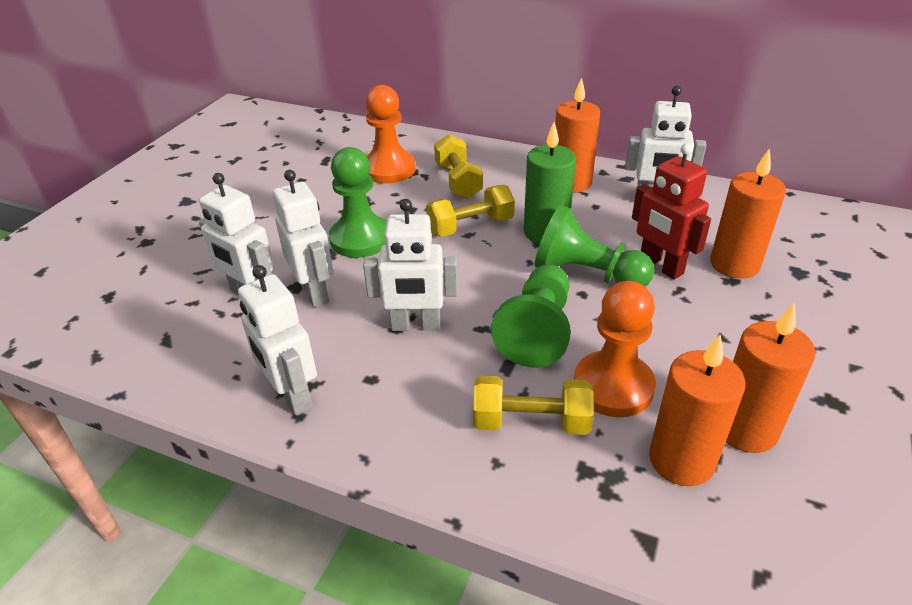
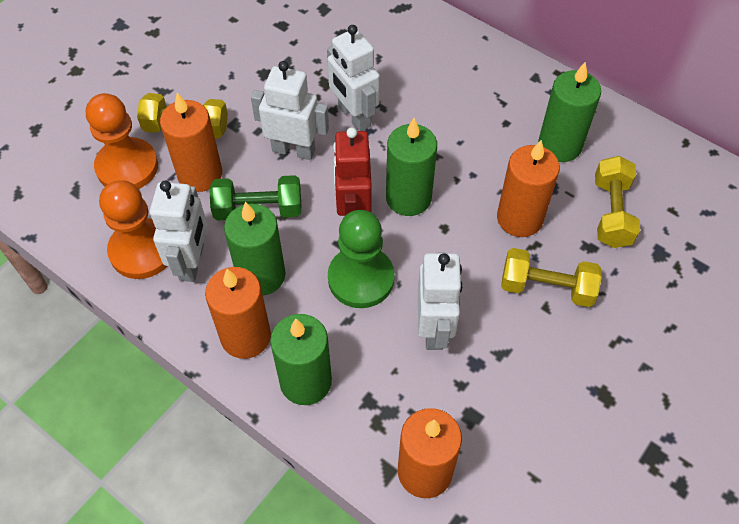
green candle: [524,122,576,244] = 1 -> [224,201,285,296] [270,314,332,405] [386,118,437,216] [538,62,601,162] = 4
green dumbbell: none = 0 -> [209,175,301,221] = 1
green pawn: [329,147,387,258] [491,264,571,368] [535,205,654,286] = 3 -> [328,210,395,308] = 1
white robot: [199,173,274,295] [238,265,317,416] [273,170,333,307] [363,199,458,331] [625,86,706,188] = 5 -> [150,181,207,282] [251,61,329,160] [327,25,380,131] [418,253,463,350] = 4

